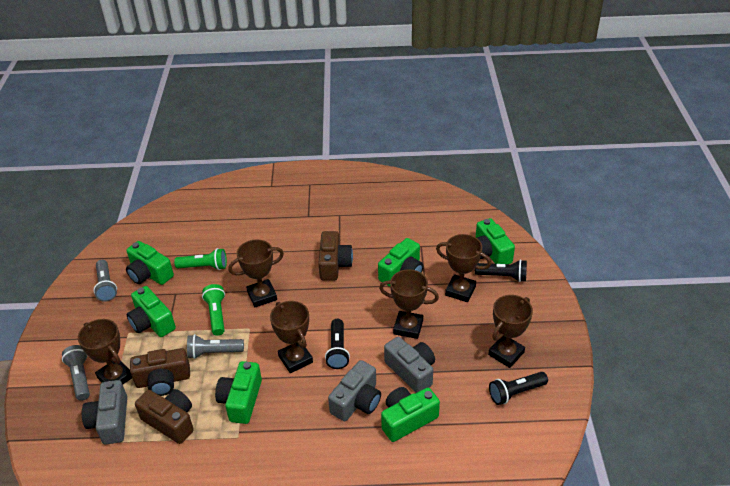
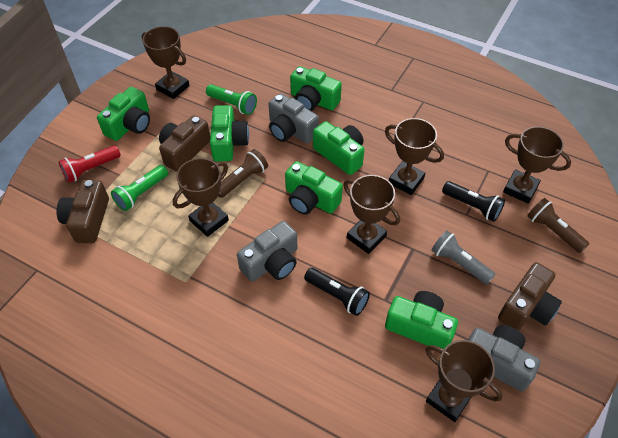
black flashlight: [325,319,350,369] [475,259,527,282] [489,372,548,405] = 3 -> [304,268,370,316] [442,181,505,222] = 2
brown flashlight: none = 0 -> [218,149,268,198] [527,198,589,253] = 2
grey flashlight: [62,345,90,401] [93,260,117,302] [187,334,244,359] = 3 -> [431,230,496,285] = 1
red flashlight: none = 0 -> [58,145,121,183] = 1

